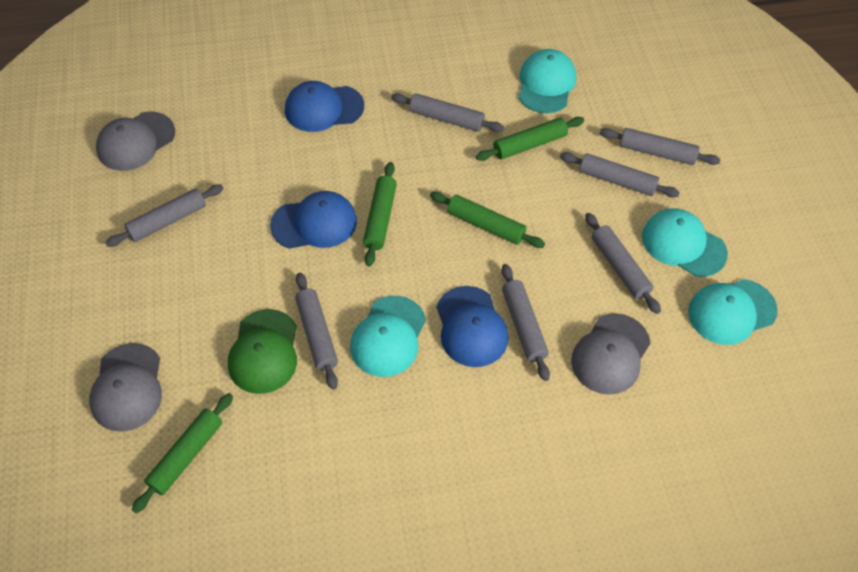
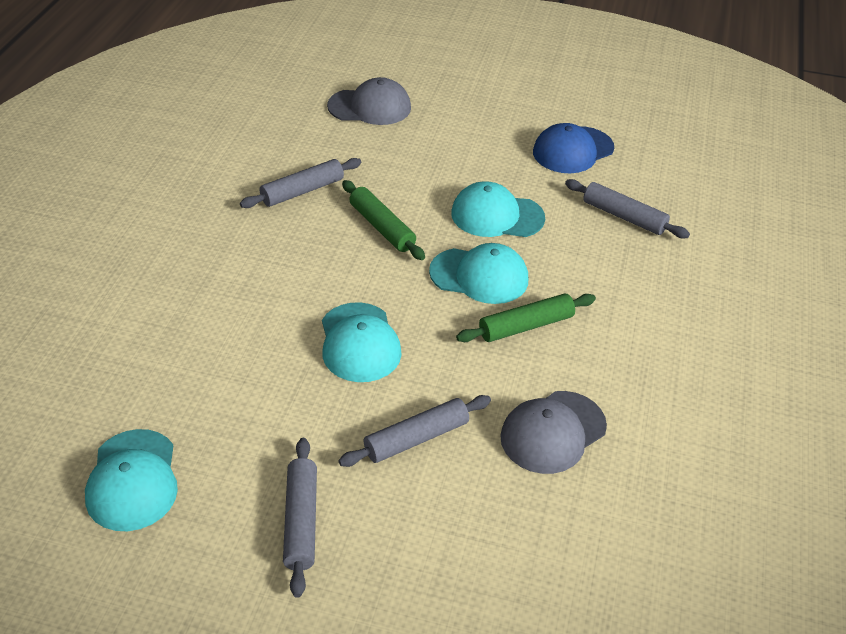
blue cap: [270,191,357,249] [285,81,364,132] [436,286,509,367] = 3 -> [533,123,614,174] = 1
green cap: [228,309,297,394] = 1 -> none = 0
green rolling pin: [132,393,233,513] [363,162,397,266] [430,192,545,248] [476,117,584,161] = 4 -> [342,180,425,260] [456,293,596,342] = 2
grey cap: [89,343,162,431] [96,111,175,171] [571,313,651,395] = 3 -> [327,77,411,125] [500,391,607,474] = 2
grey rolling pin: [105,184,224,247] [295,273,338,390] [391,93,504,132] [501,264,550,381] [560,152,680,197] [585,213,661,314] [600,128,720,165] = 7 -> [240,158,361,208] [283,438,317,598] [338,395,491,467] [565,179,690,239] = 4

